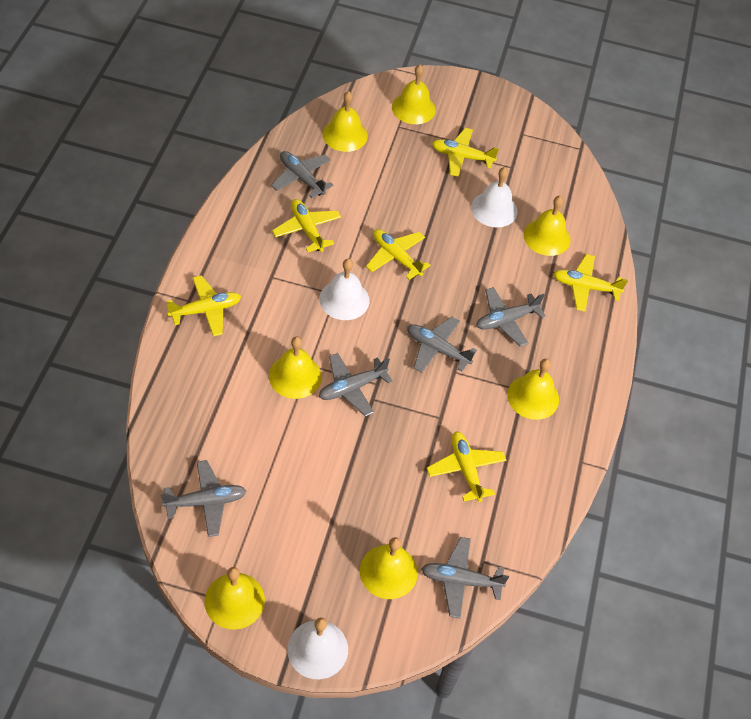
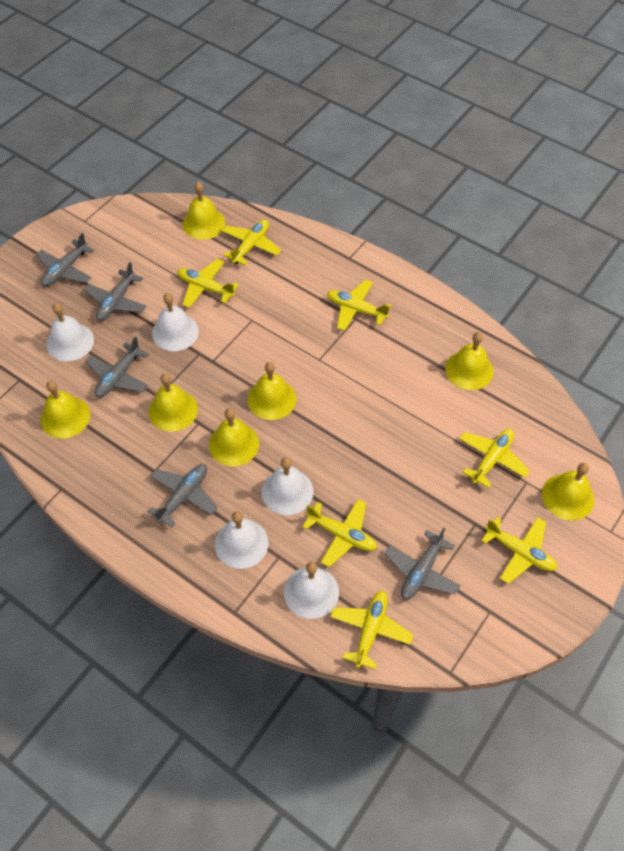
grey plane: [161,460,246,537] [271,151,334,198] [319,353,392,417] [407,317,477,373] [421,537,509,619] [476,287,546,347] = 6 -> [36,233,94,286] [84,262,147,321] [85,336,149,397] [147,464,218,527] [384,528,460,600] = 5
white bell: [287,617,348,679] [319,259,370,320] [471,167,517,228] = 3 -> [47,303,94,361] [152,293,199,351] [215,511,268,569] [262,457,313,515] [284,562,339,619] = 5
yellow plane: [166,275,241,337] [272,199,341,252] [366,229,431,280] [427,431,506,502] [432,128,499,177] [553,254,628,312] = 6 -> [177,259,239,308] [222,219,281,265] [303,499,377,567] [327,280,392,331] [330,590,413,669] [459,429,530,488] [481,517,557,584] = 7

